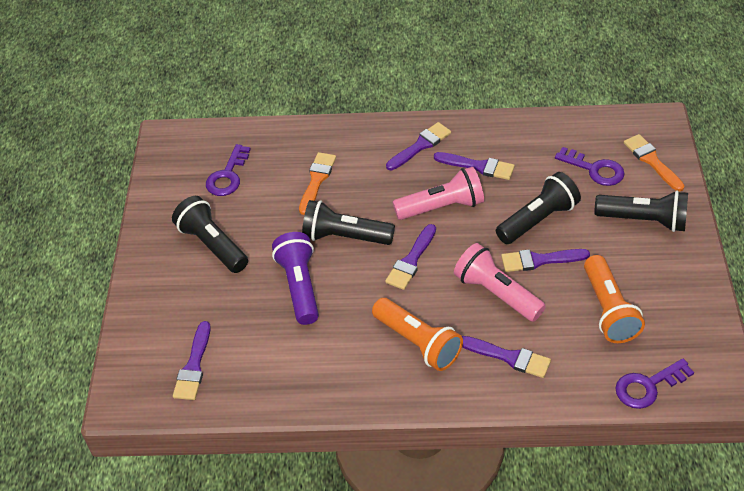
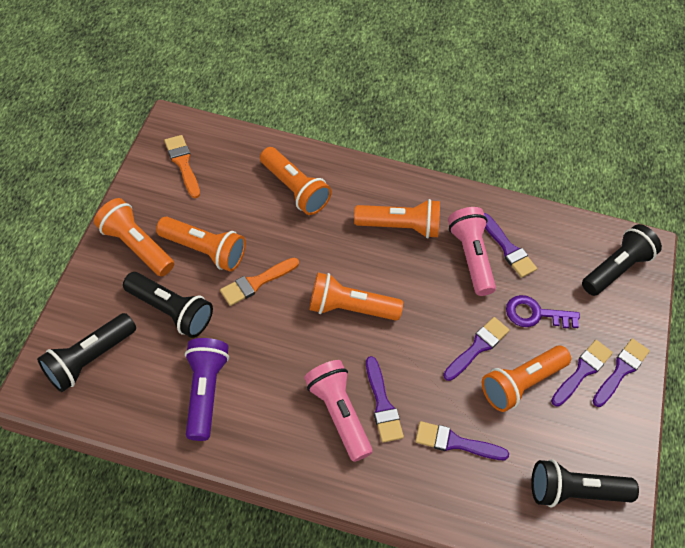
orange flashlight: [372,298,463,371] [584,255,645,343] = 2 -> [94,198,174,277] [156,216,246,272] [260,147,332,215] [309,273,403,321] [354,199,440,238] [482,346,571,412] = 6
purple key: [206,144,251,196] [555,147,625,186] [615,358,694,409] = 3 -> [506,295,580,328] = 1

